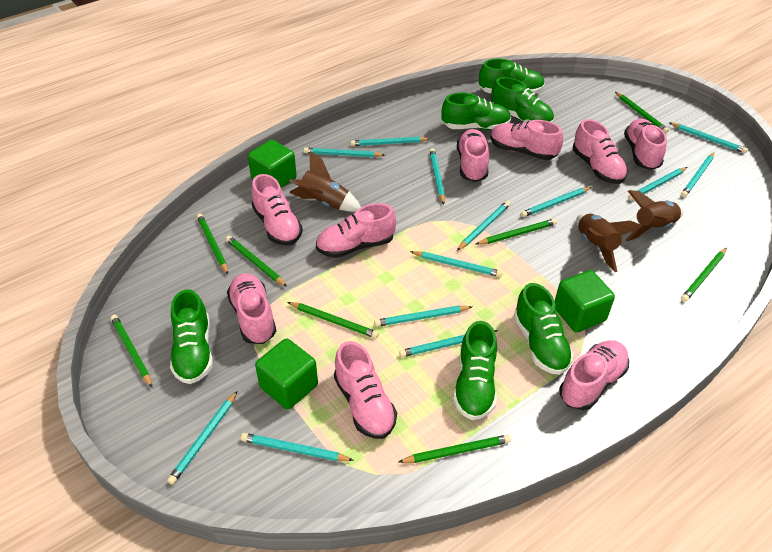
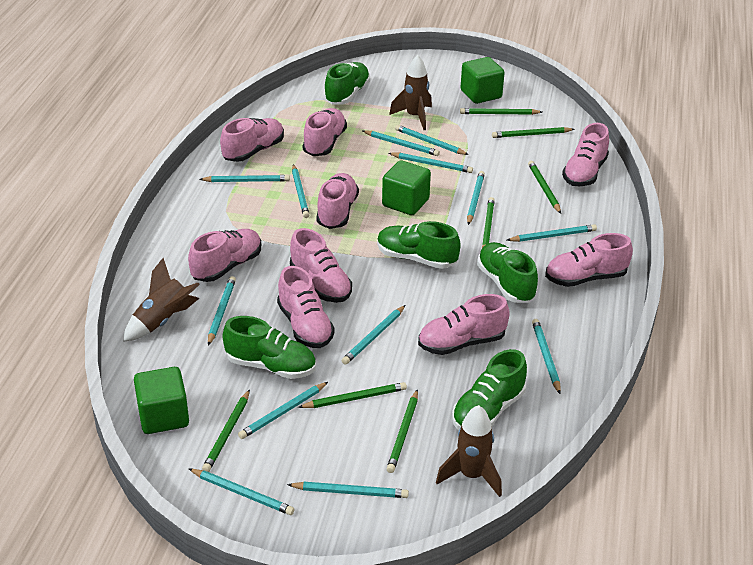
green pencil: [110,315,152,387] [197,214,228,274] [226,236,287,287] [288,302,379,338] [399,434,511,463] [476,218,557,245] [615,92,669,133] [681,248,727,302] = 8 -> [202,389,250,472] [298,382,407,408] [387,389,418,473] [460,108,542,115] [482,197,495,248] [492,127,575,138] [528,161,561,213] = 7
green shoe: [170,289,213,384] [441,92,511,130] [453,321,497,420] [479,59,545,94] [491,77,554,123] [514,283,574,375] = 6 -> [223,316,316,379] [324,62,370,104] [377,221,461,269] [452,349,527,430] [477,242,538,303] = 5

